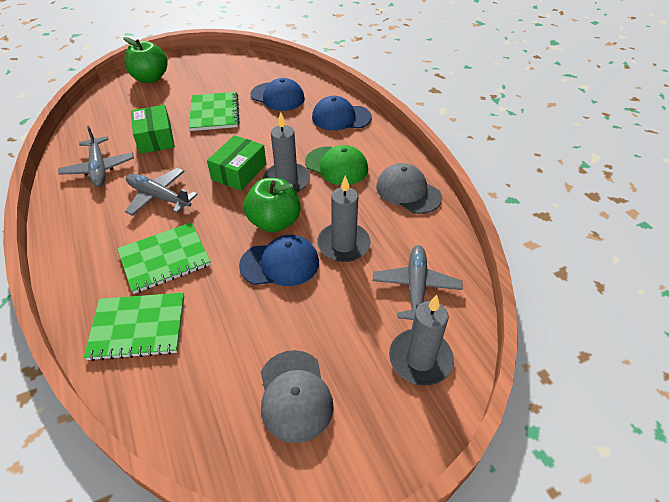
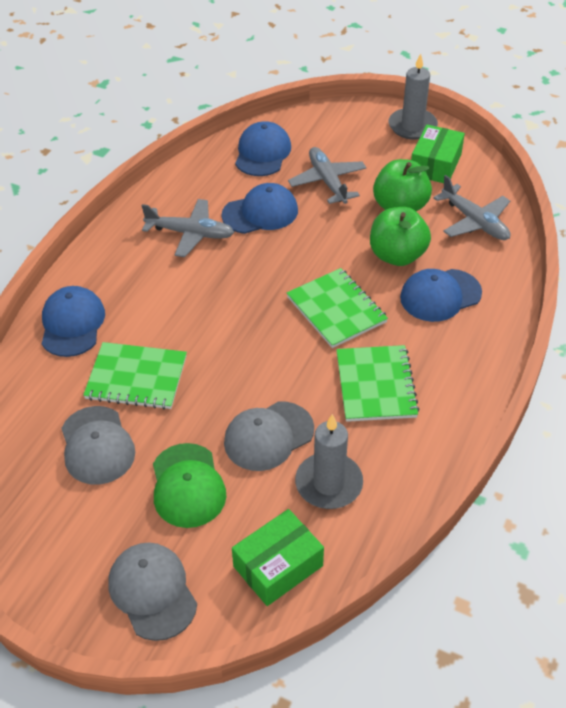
blue cap: [239,235,319,286] [251,78,305,111] [312,96,372,130] = 3 -> [42,286,105,357] [221,183,298,234] [235,121,291,176] [400,269,482,322] = 4
grey candle: [263,112,310,193] [317,175,371,262] [389,295,454,385] = 3 -> [295,414,363,509] [389,53,438,140] = 2
grey cap: [261,350,334,443] [376,163,442,214] = 2 -> [61,406,135,485] [108,543,197,641] [224,402,314,471] = 3

